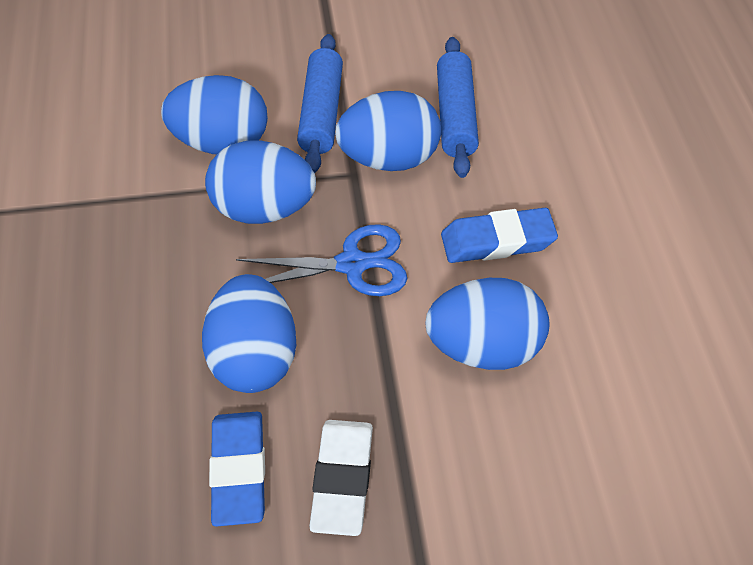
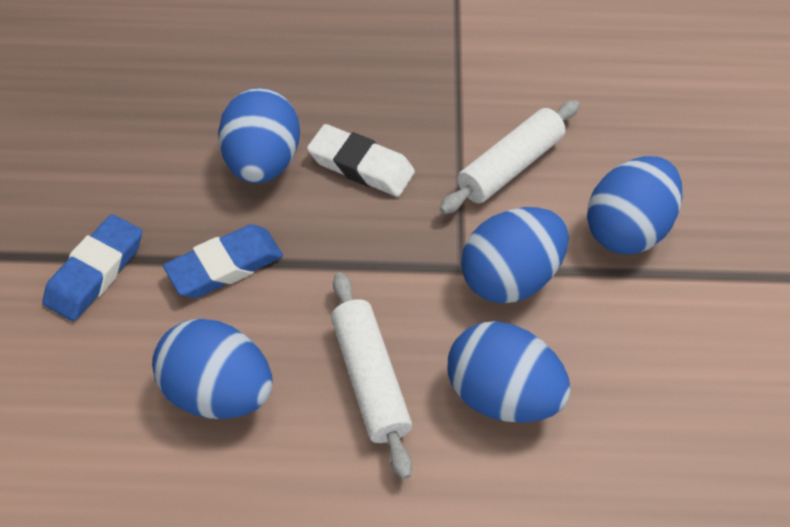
blue rolling pin: [297,34,343,173] [437,37,479,178] = 2 -> none = 0
blue scissors: [236,224,407,296] = 1 -> none = 0
white rolling pin: none = 0 -> [331,273,412,479] [439,100,580,214] = 2

